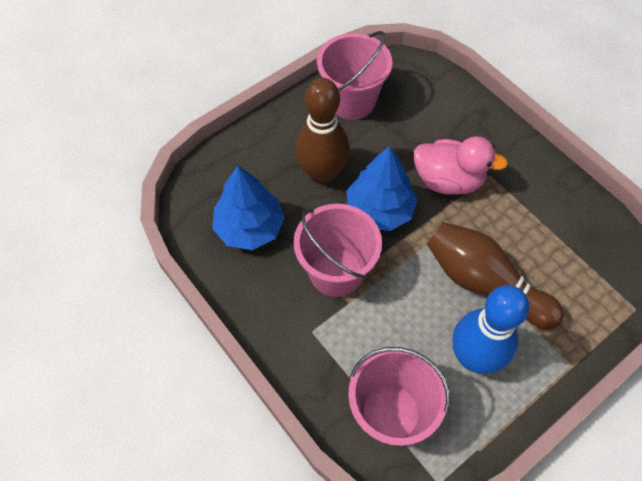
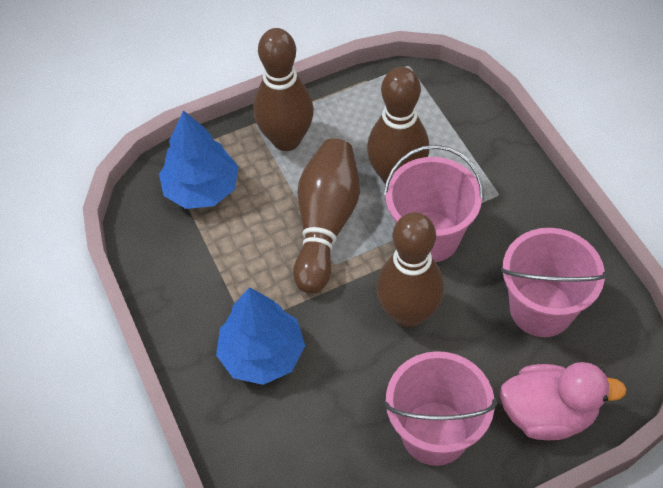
blue bowling pin: [452,285,530,374] = 1 -> none = 0
brown bowling pin: [295,78,349,184] [427,222,564,330] = 2 -> [253,28,314,151] [293,138,360,294] [367,67,429,184] [376,212,444,327] = 4

